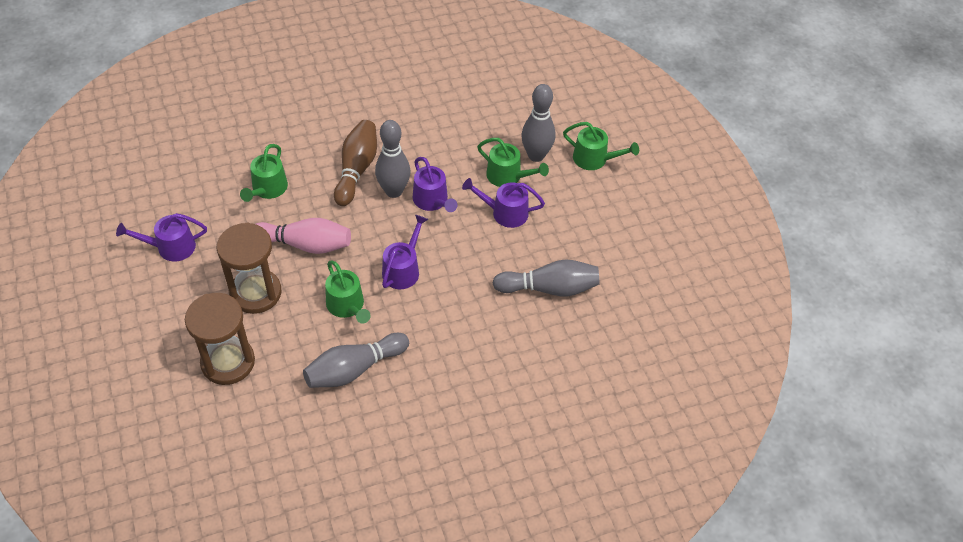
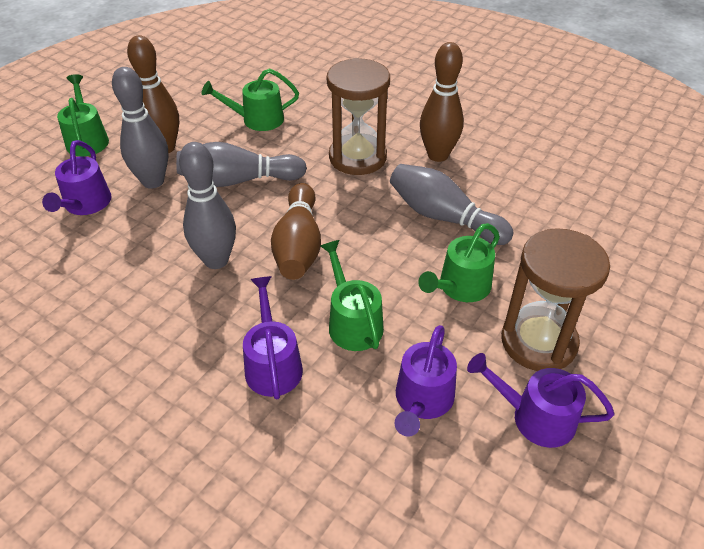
brown bowling pin: [334,120,377,206] = 1 -> [127,35,179,153] [271,183,321,280] [420,42,464,162] = 3
pink bowling pin: [256,218,351,254] = 1 -> none = 0

